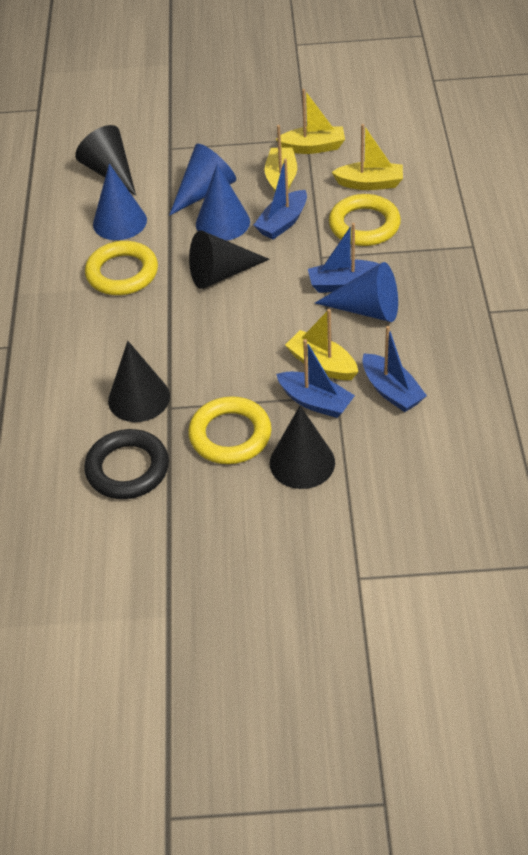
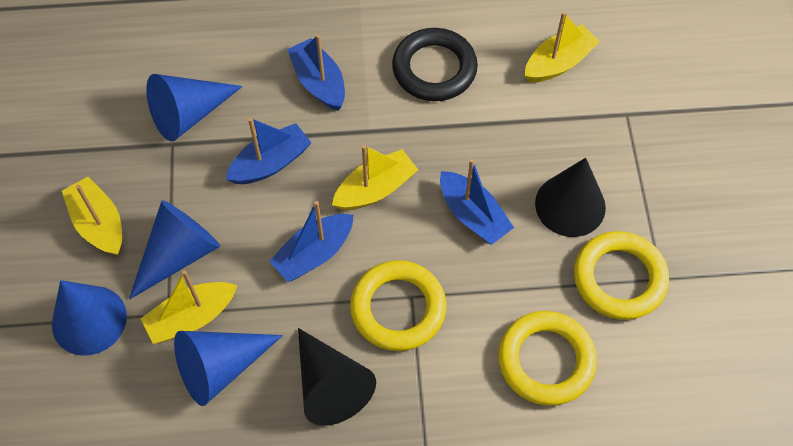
black cone: [75,125,136,196] [108,341,170,422] [189,230,269,289] [270,406,335,489] = 4 -> [298,328,376,426] [535,158,606,237] = 2

